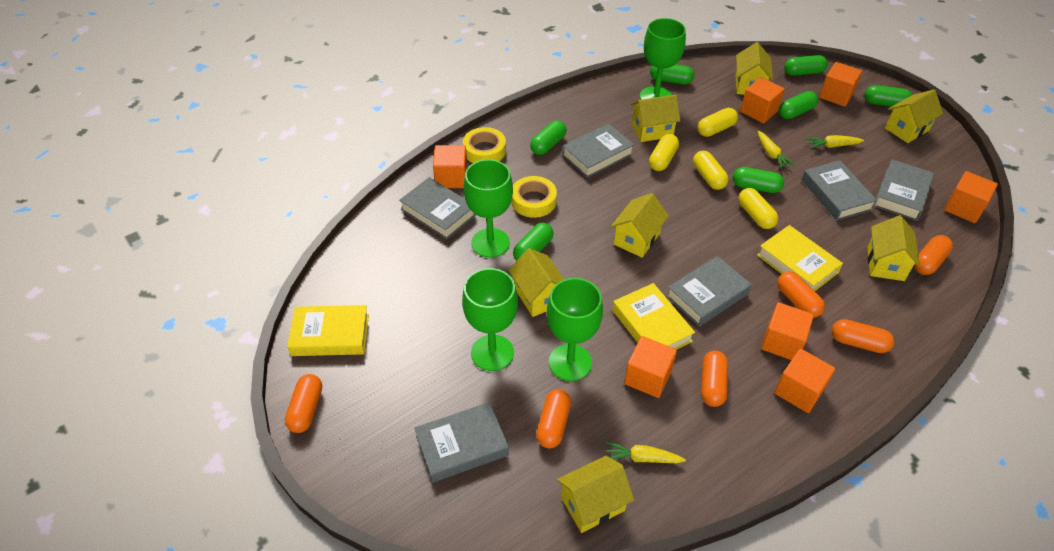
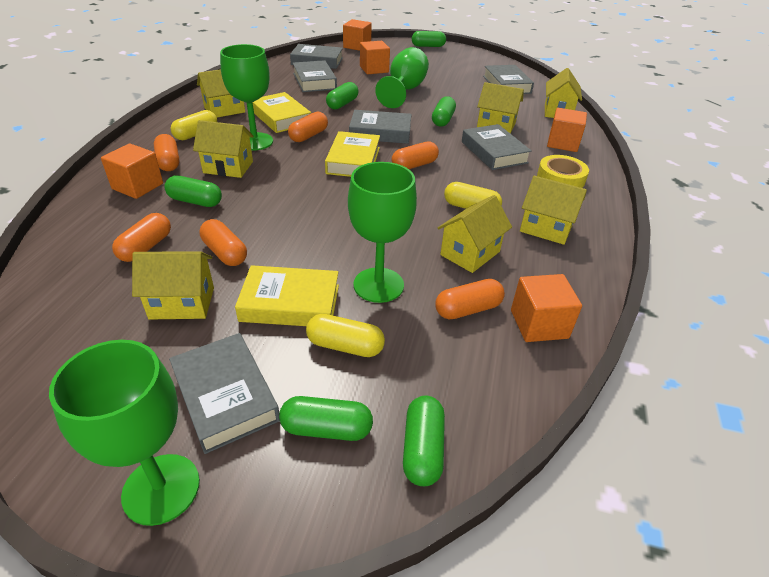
green capsule: [513,223,554,261] [530,120,567,155] [650,64,694,85] [733,167,784,193] [779,91,818,119] [784,55,828,76] [864,85,912,107] = 7 -> [164,176,222,207] [279,396,373,441] [326,82,359,110] [403,396,445,486] [412,31,446,47] [432,96,456,127] = 6
orange cube: [433,145,467,188] [624,336,677,398] [740,77,785,123] [761,302,814,360] [774,349,835,413] [819,62,862,107] [944,171,998,223] = 7 -> [101,143,163,199] [343,19,372,51] [360,41,390,74] [511,274,582,342] [547,108,587,152] = 5
yellow capsule: [649,134,679,171] [693,151,729,190] [698,108,738,137] [738,188,779,229] = 4 -> [171,110,217,140] [306,314,385,357] [444,182,502,209] = 3
yellow carrot: [606,441,686,463] [757,131,795,170] [806,135,864,149] = 3 -> none = 0
yellow tape: [463,127,506,163] [511,176,557,218] = 2 -> [537,155,589,188] = 1

